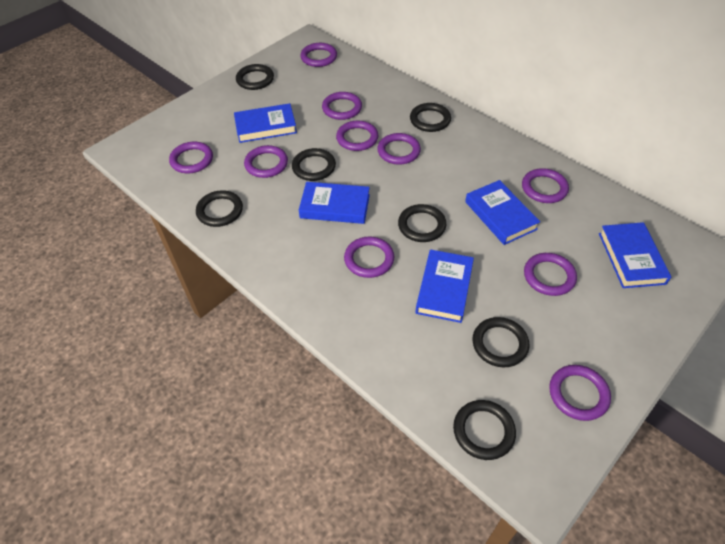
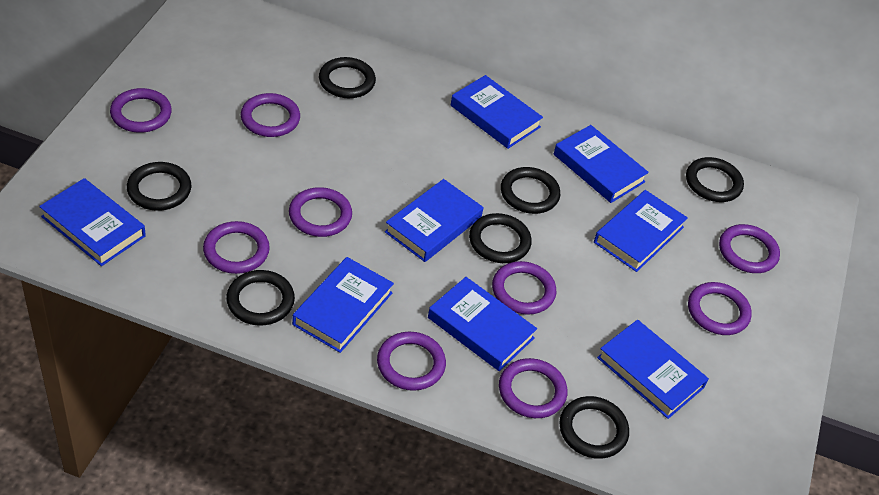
blue book: [234,103,297,143] [299,182,370,224] [416,250,474,323] [465,180,540,245] [599,222,671,288] = 5 -> [39,178,146,266] [292,257,394,353] [385,179,483,262] [428,277,537,371] [451,75,543,149] [554,125,649,203] [594,190,688,272] [597,320,709,419] = 8
purple ring: [169,142,213,173] [244,145,288,178] [300,43,337,67] [322,92,362,120] [336,121,378,151] [344,237,394,278] [377,133,421,165] [522,168,569,203] [524,253,577,296] [549,365,611,421] = 10 -> [110,88,172,133] [203,221,270,274] [241,93,300,137] [289,187,352,237] [377,332,446,391] [492,261,556,315] [499,358,567,418] [688,282,752,335] [719,224,780,273] = 9

